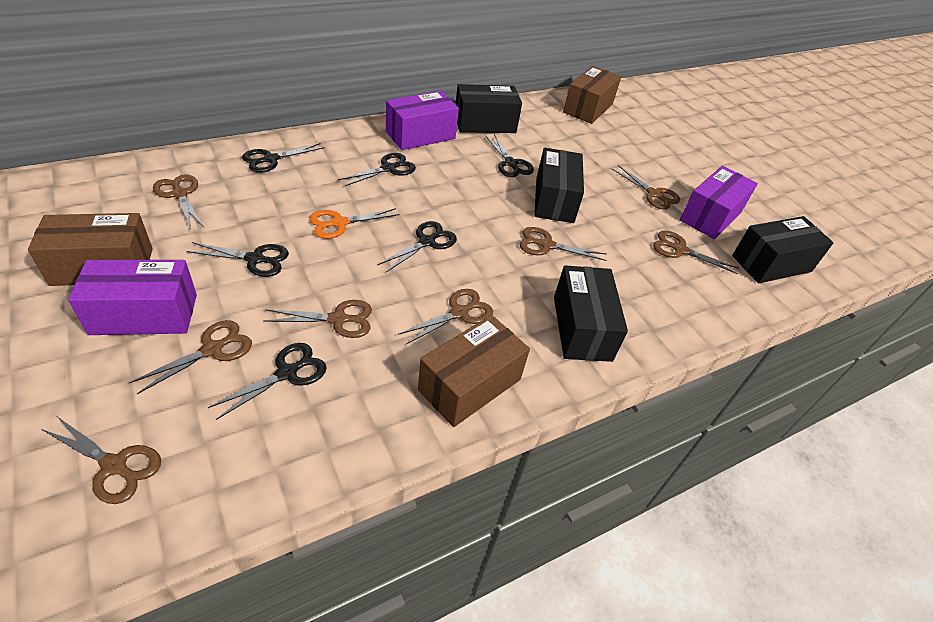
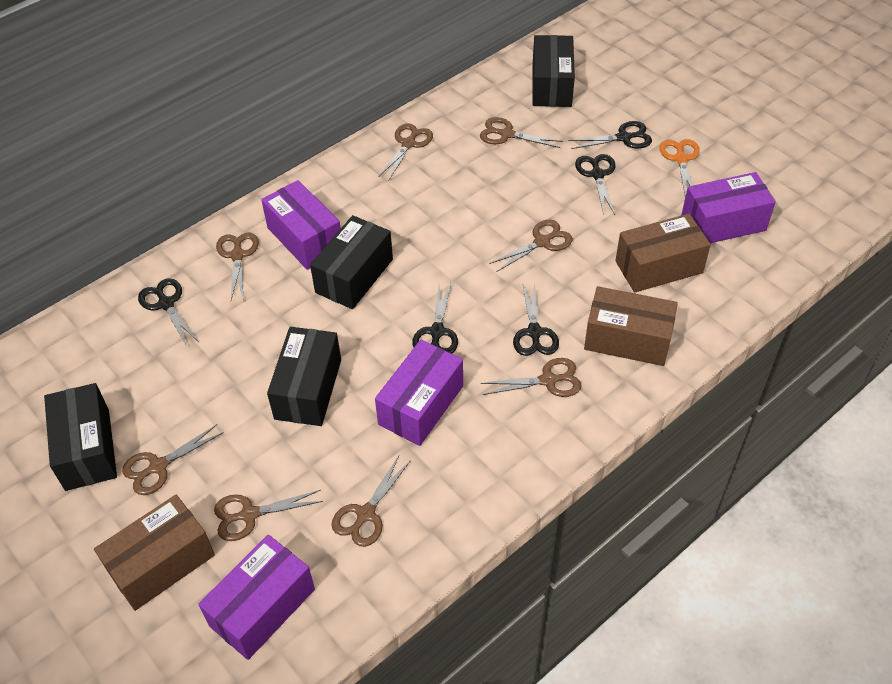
black scissors: [186,242,289,277] [208,343,327,420] [242,143,325,173] [338,153,416,186] [377,221,457,272] [486,134,534,177] = 6 -> [138,278,199,346] [412,283,458,354] [513,283,559,356] [568,121,652,149] [575,154,615,215] = 5
purple box: [68,260,197,335] [386,91,459,150] [680,166,758,239] = 3 -> [198,535,315,660] [261,180,341,270] [375,340,463,446] [681,172,776,243] = 4

